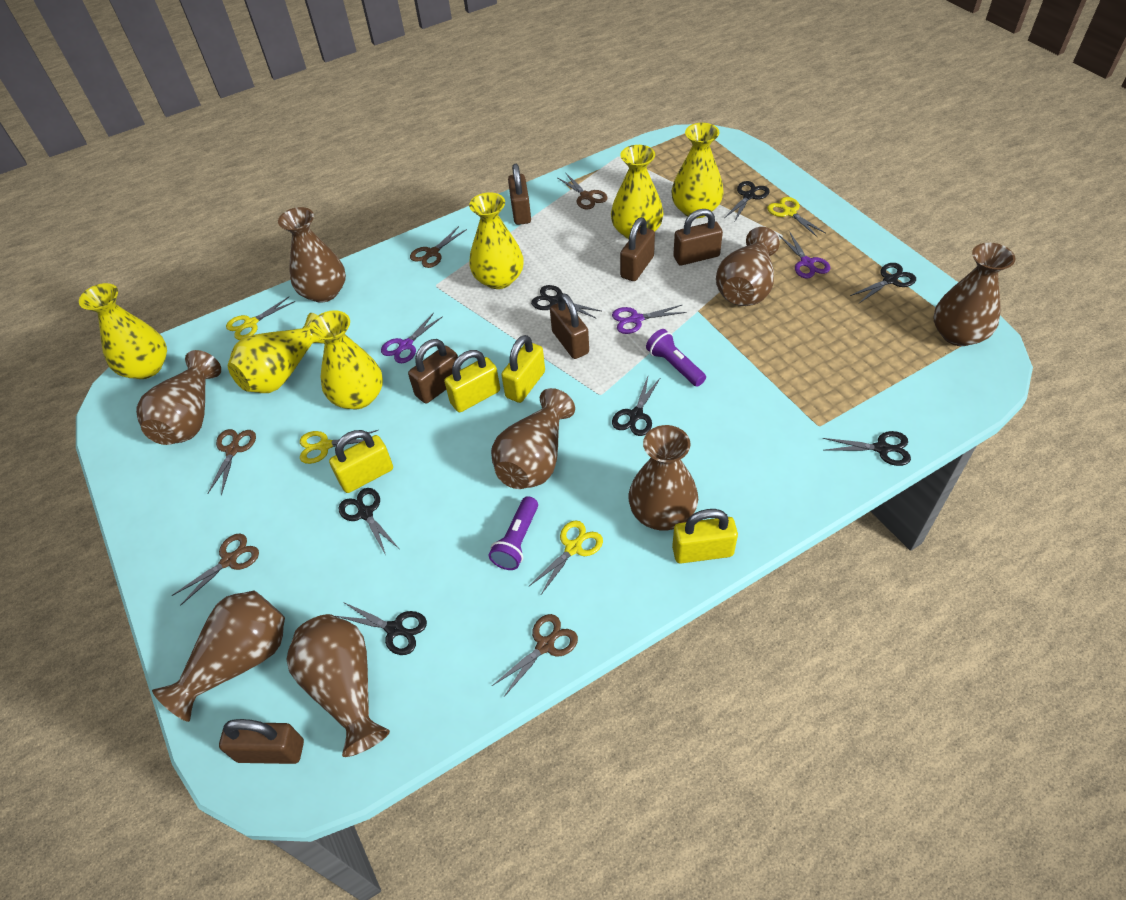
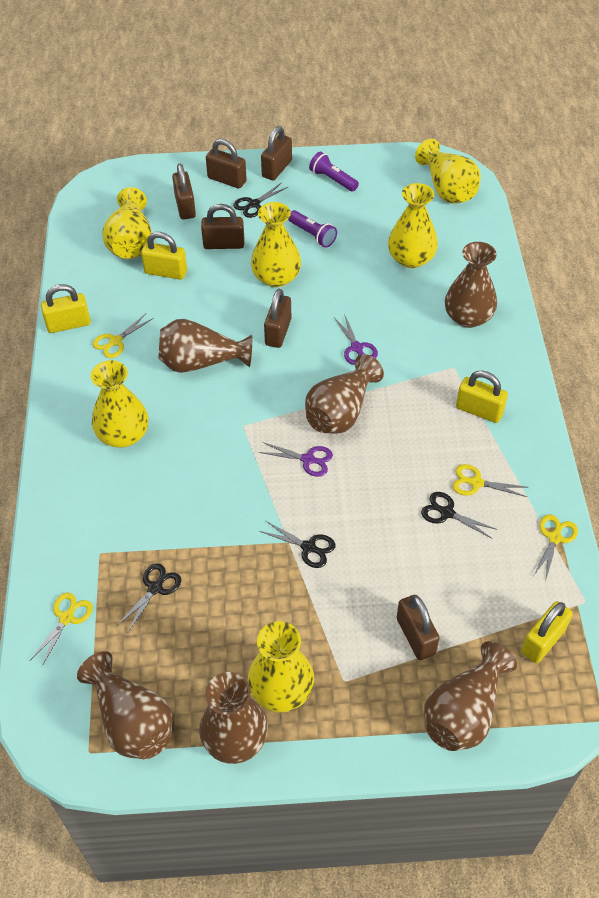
black scissors: [336,602,427,655] [338,488,398,555] [531,285,601,319] [612,376,661,436] [724,181,770,221] [823,431,911,466] [850,263,916,303] = 7 -> [117,563,181,632] [233,183,288,218] [259,521,336,568] [421,492,498,539] = 4
brown scissors: [172,534,259,606] [207,429,256,495] [410,226,467,268] [492,614,578,698] [558,173,608,210] = 5 -> none = 0
brown vase: [136,350,221,445] [152,591,285,722] [278,207,346,303] [287,614,390,757] [491,388,575,489] [628,425,698,531] [716,227,780,306] [933,243,1015,346] = 8 -> [77,651,173,759] [158,319,252,373] [199,672,268,764] [305,354,384,434] [424,641,517,751] [445,242,497,328] = 6
purple scissors: [381,313,443,363] [612,305,686,334] [779,231,830,278] = 3 -> [259,442,333,477] [335,314,378,365] = 2

